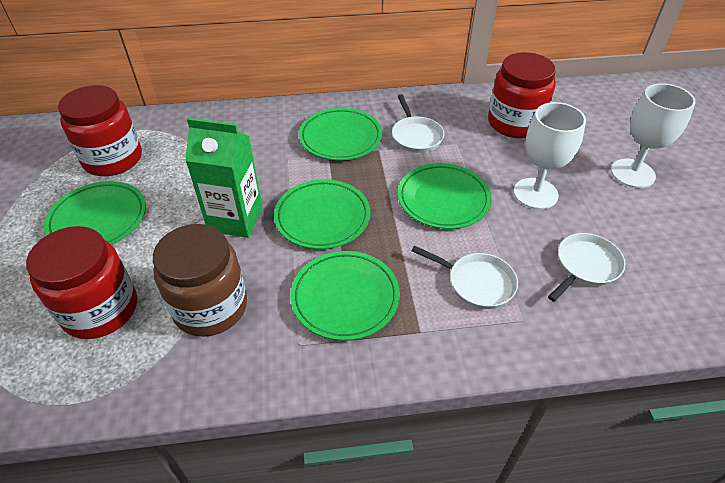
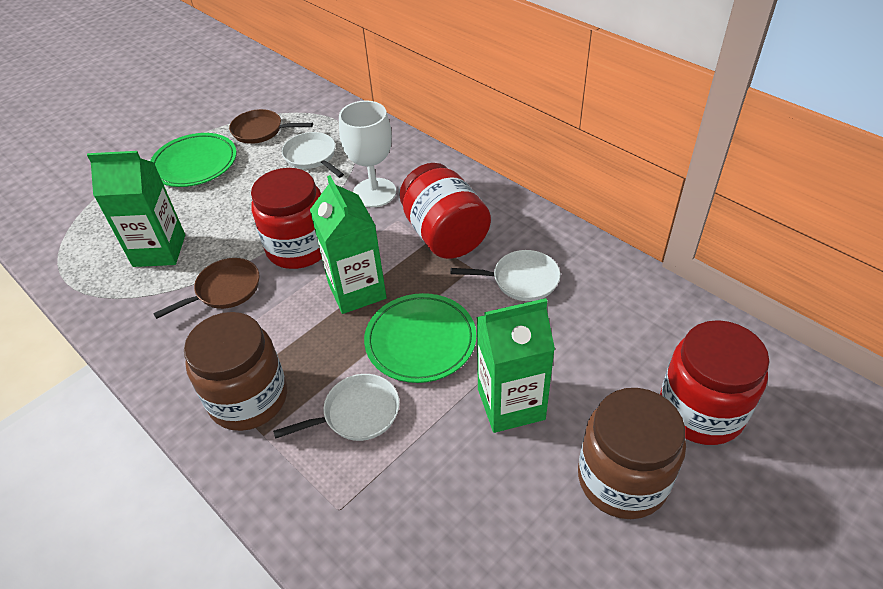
brown jar: [153,224,247,337] = 1 -> [184,312,287,431] [578,388,686,519] = 2
brown pan: none = 0 -> [153,258,260,319] [229,109,313,144] = 2
green carton: [185,118,263,238] = 1 -> [87,151,185,267] [310,175,387,314] [476,298,555,433] = 3
green plate: [44,181,146,245] [274,179,370,249] [290,251,400,341] [299,108,382,160] [398,163,492,229] = 5 -> [150,133,237,187] [364,293,476,383] = 2
white goblet: [514,102,586,209] [611,83,696,188] = 2 -> [339,101,396,207] = 1

